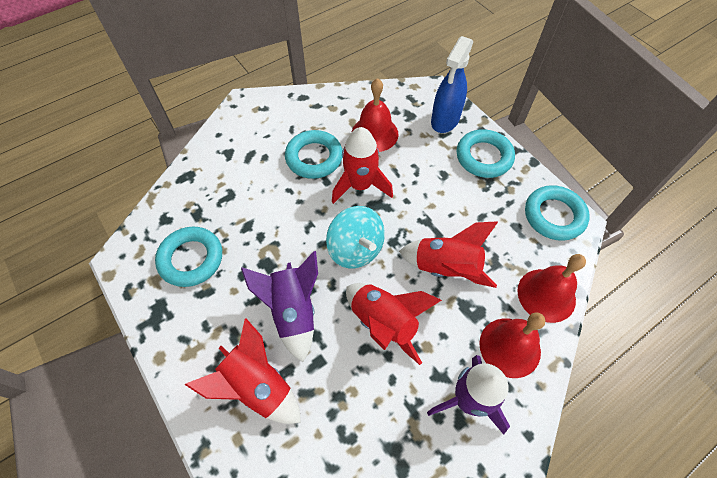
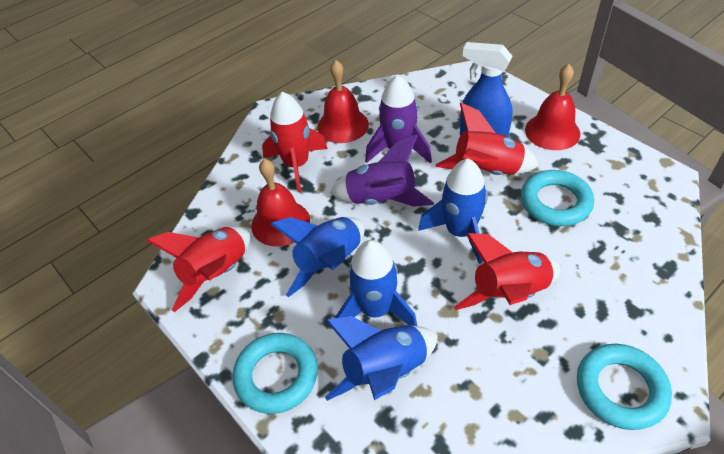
blue rocket: none = 0 -> [271,217,365,297] [325,316,438,401] [335,240,417,326] [418,158,488,264] = 4
turquoise ring: [155,227,222,287] [285,130,343,179] [456,129,515,178] [525,185,590,241] = 4 -> [233,333,318,414] [521,170,594,226] [577,344,672,430] = 3
turquoise spinning top: [326,206,385,268] = 1 -> none = 0

